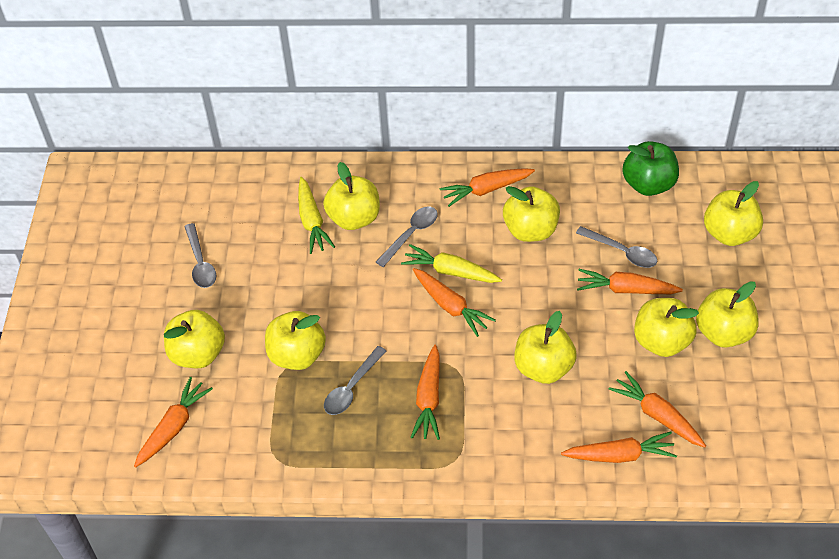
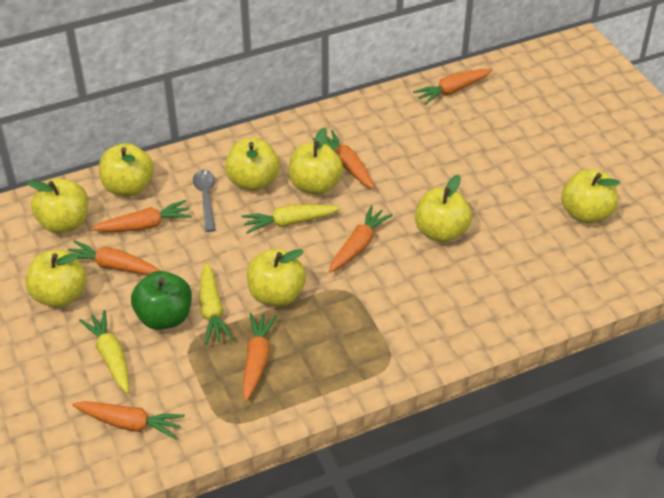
grey spoon: [184,223,217,288] [324,346,386,415] [376,206,438,267] [576,226,657,268] = 4 -> [193,170,216,232] = 1
yellow carrot: [298,177,335,254] [401,244,502,283] = 2 -> [79,310,129,394] [199,263,233,344] [242,204,341,234] = 3

